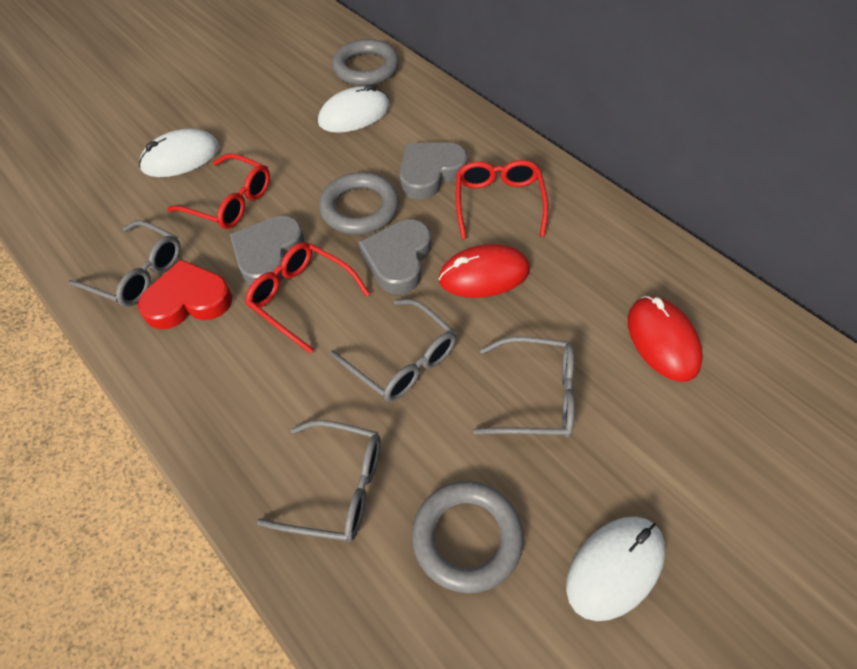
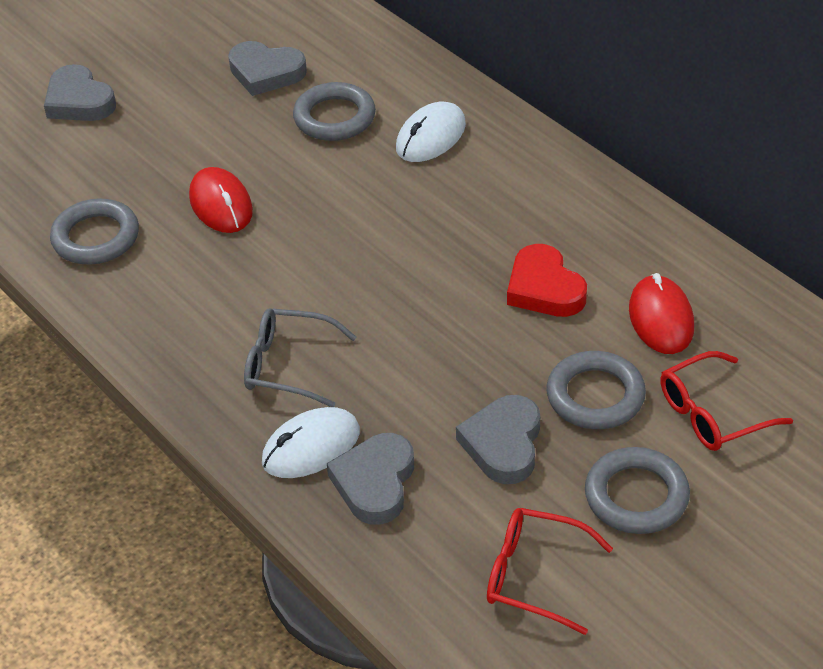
grey glasses: [68,220,180,307] [257,420,381,542] [330,299,457,402] [473,336,575,438] = 4 -> [244,308,356,407] = 1
grey heart: [230,216,305,286] [359,219,431,294] [399,142,468,200] = 3 -> [44,64,116,121] [228,41,307,96] [327,433,414,525] [456,395,540,484] = 4
grey ring: [319,172,399,235] [332,39,399,86] [412,481,524,593] = 3 -> [50,198,139,265] [293,82,376,141] [546,351,646,429] [585,447,690,534] = 4
red glasses: [167,153,270,229] [245,242,370,354] [456,160,548,239] = 3 -> [487,508,613,635] [660,351,793,451] = 2
white mouse: [139,129,219,177] [318,84,390,133] [566,516,665,621] = 3 -> [262,407,360,478] [396,102,466,162] = 2

